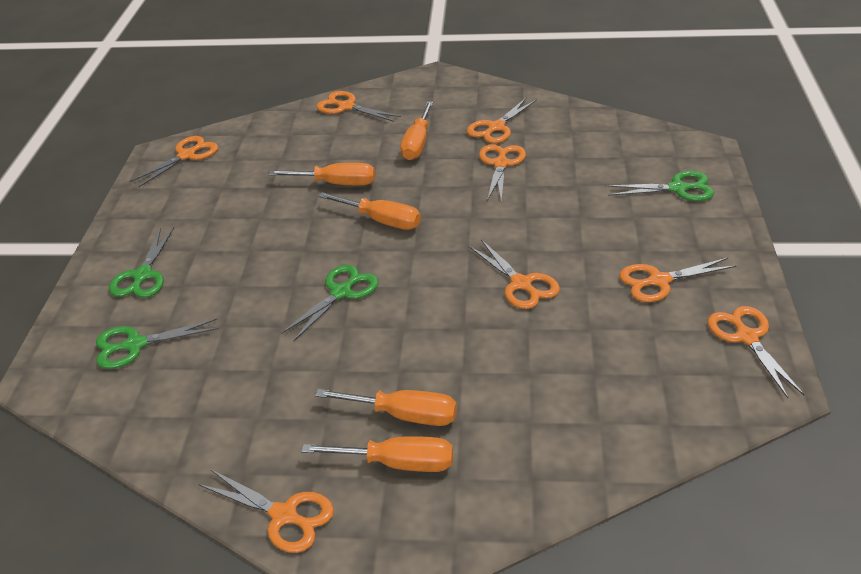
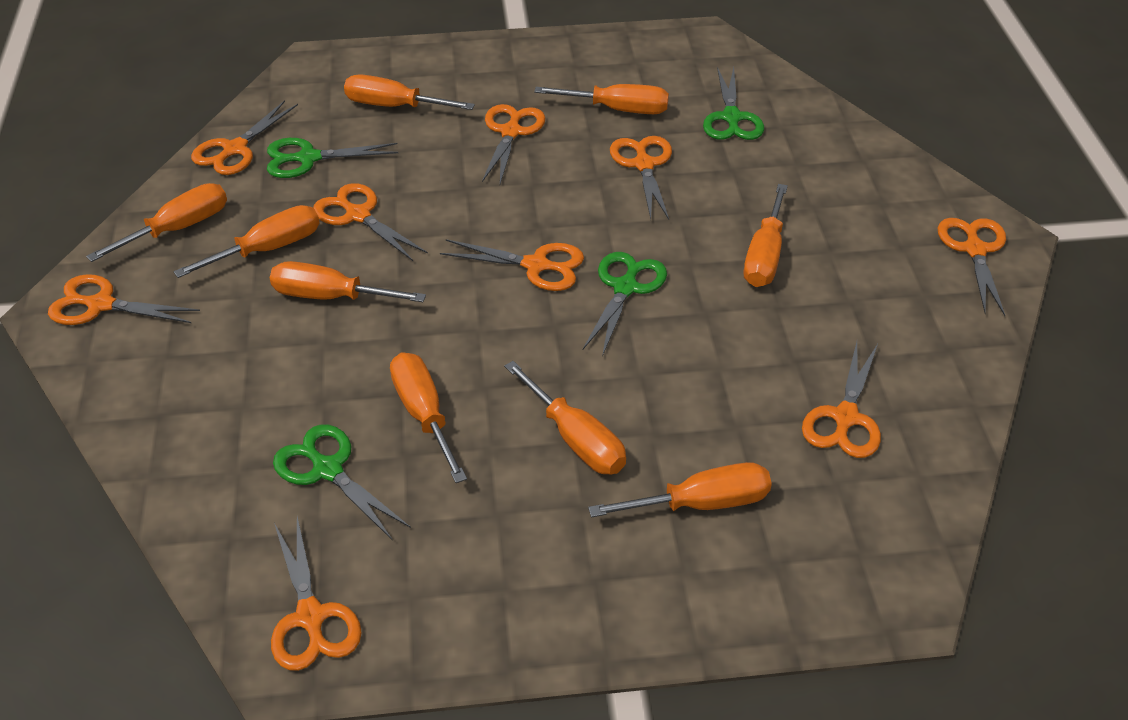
orange scissors: [130,136,218,187] [198,469,334,553] [316,91,401,122] [467,98,537,144] [469,239,560,309] [479,144,526,202] [619,258,737,302] [707,306,804,398] = 8 -> [48,274,200,325] [191,100,298,175] [271,516,362,671] [313,183,428,261] [440,239,584,291] [482,104,545,184] [610,136,672,220] [802,342,881,458] [938,218,1006,316] = 9
orange screwdriver: [269,163,375,186] [301,436,453,472] [315,389,457,426] [318,192,421,230] [400,101,433,160] = 5 -> [86,183,227,262] [173,205,320,278] [270,261,426,302] [344,74,475,110] [390,352,467,483] [504,361,626,474] [534,84,669,114] [588,462,772,517] [744,184,788,287] = 9

